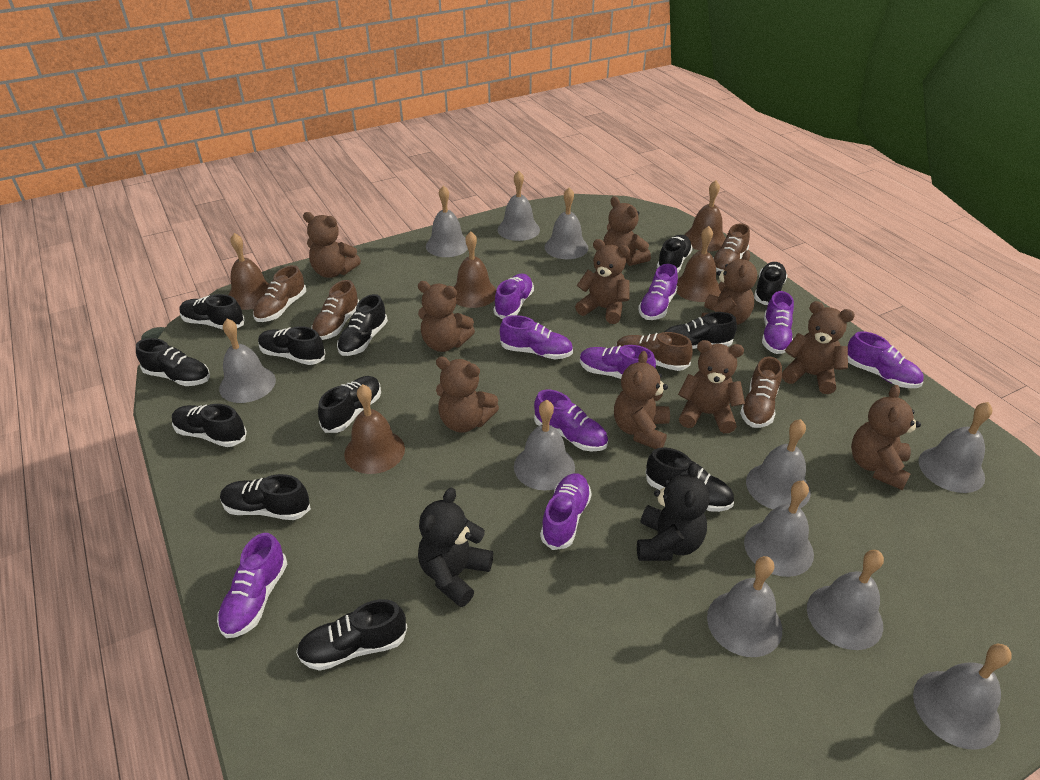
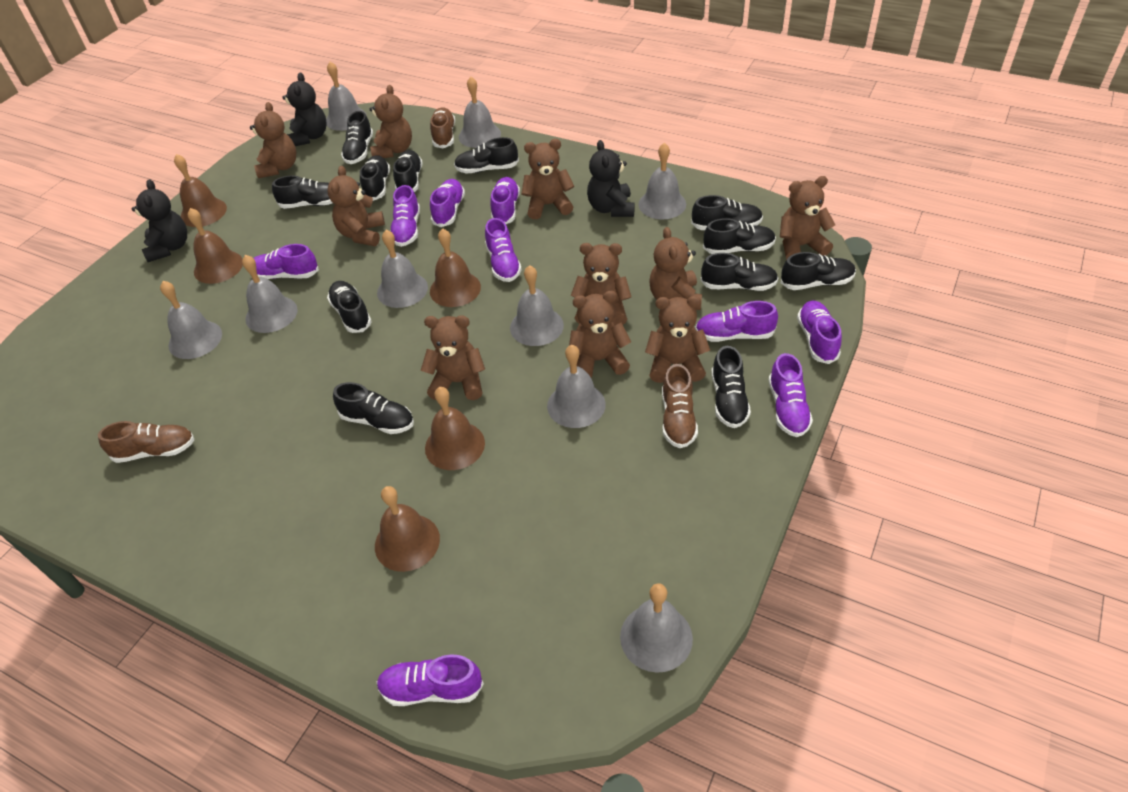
black teddy bear: [418,488,493,607] [637,462,710,561] = 2 -> [132,179,187,262] [282,72,327,146] [587,140,635,217] = 3
brown shoe: [253,265,306,322] [311,280,359,340] [616,332,693,371] [713,223,750,272] [740,356,782,428] = 5 -> [98,421,194,463] [430,107,455,148] [662,364,698,448] = 3
grey bell: [219,319,276,403] [426,185,468,257] [498,171,540,241] [514,400,575,490] [545,187,588,259] [707,556,782,657] [744,481,814,577] [746,419,811,509] [807,550,884,650] [913,643,1012,750] [919,402,992,493] = 11 -> [160,281,222,359] [242,255,298,333] [326,62,367,131] [377,230,428,308] [459,77,501,148] [510,265,564,346] [547,345,606,428] [620,583,693,673] [638,143,686,220] = 9

